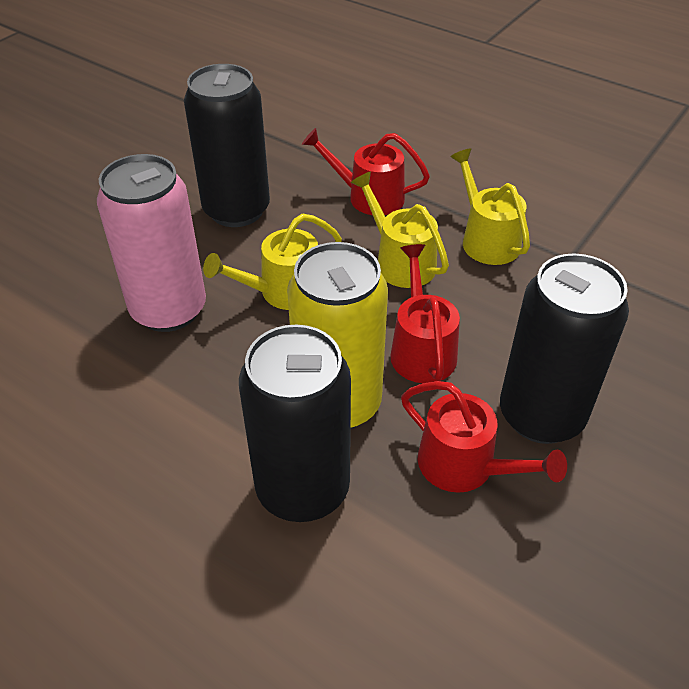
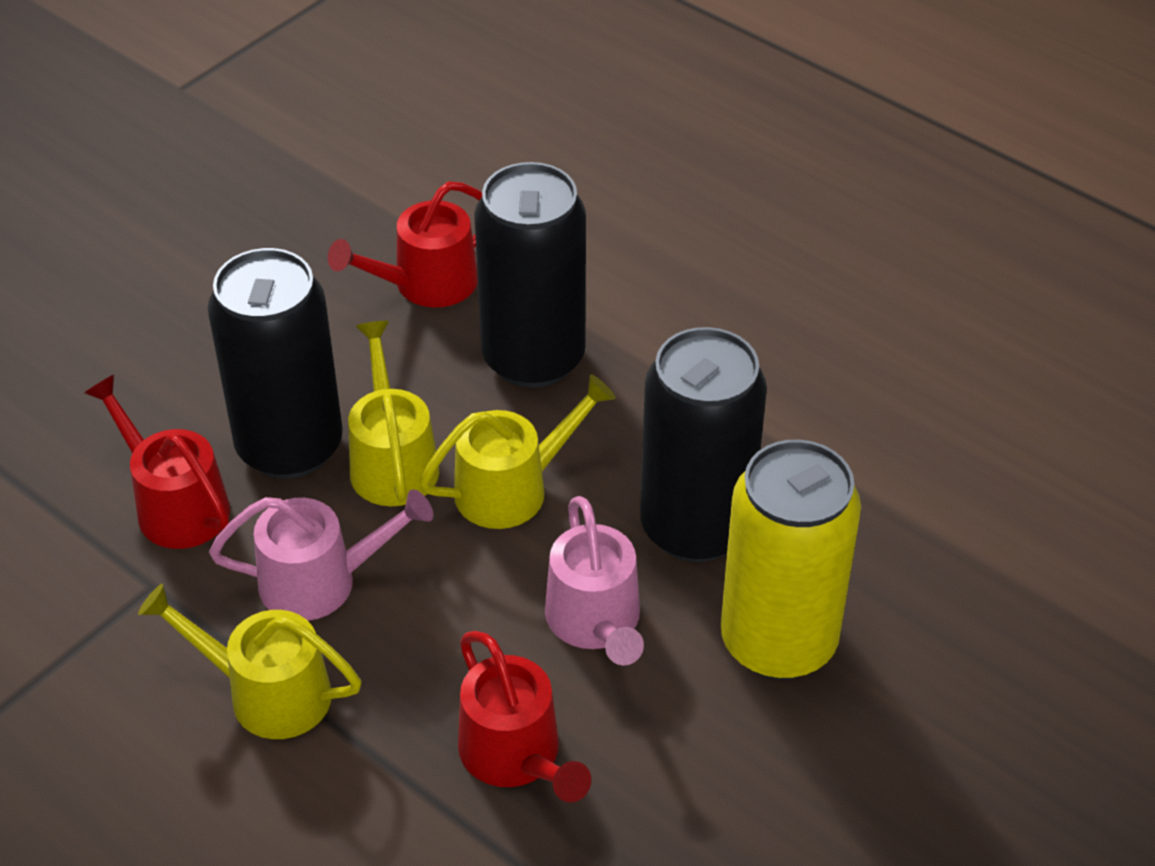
pink can: [97,154,206,332] = 1 -> none = 0
pink watering can: none = 0 -> [209,489,433,621] [545,496,644,666] = 2

